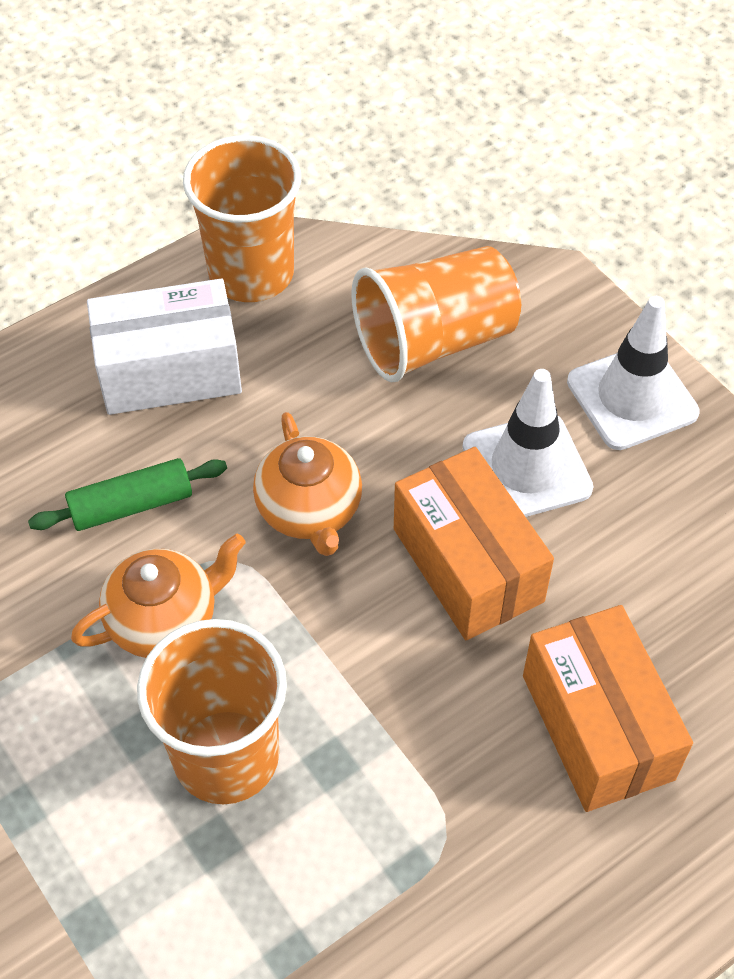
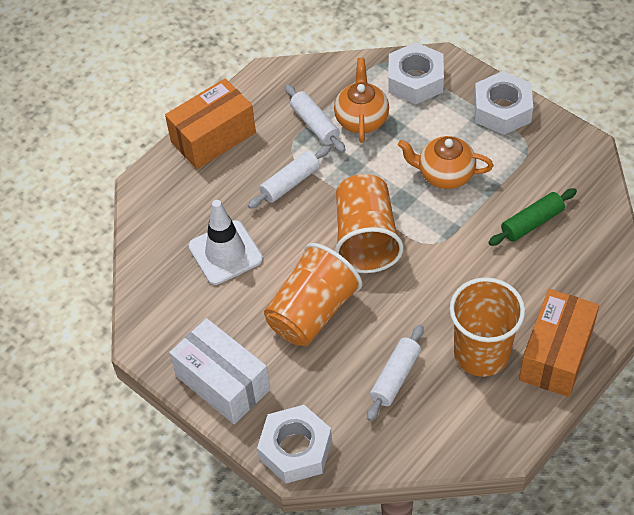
white nut: none = 0 -> [257,405,332,483] [388,42,444,104] [474,71,533,135] = 3
white rolling pin: none = 0 -> [248,146,330,209] [285,84,345,153] [367,324,424,421] = 3
white traffic cone: [463,369,594,517] [567,296,700,450] = 2 -> [188,200,263,285] = 1

